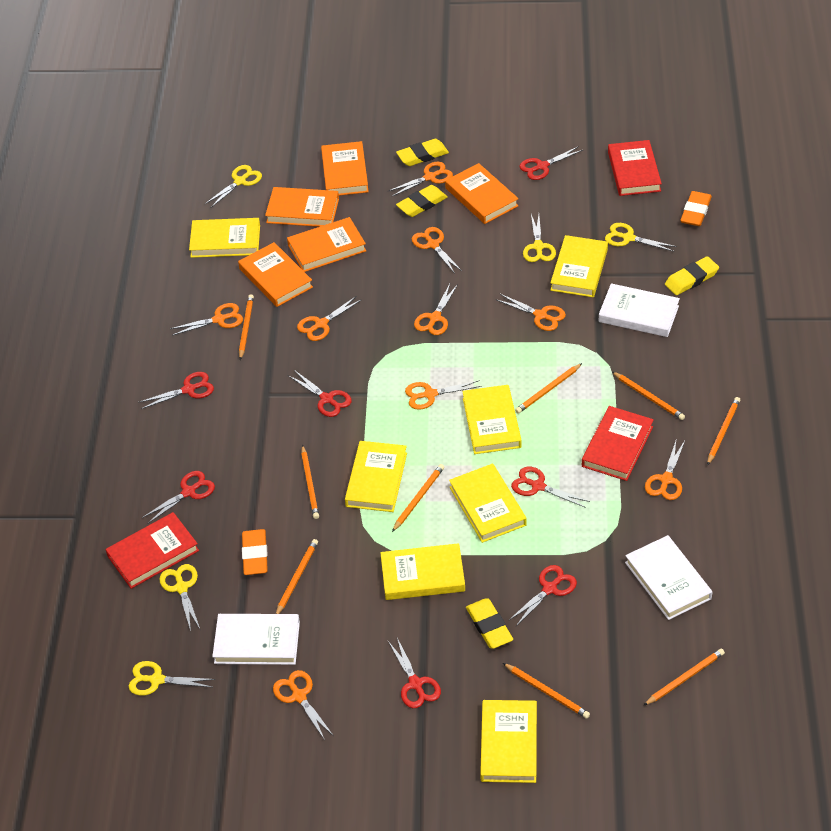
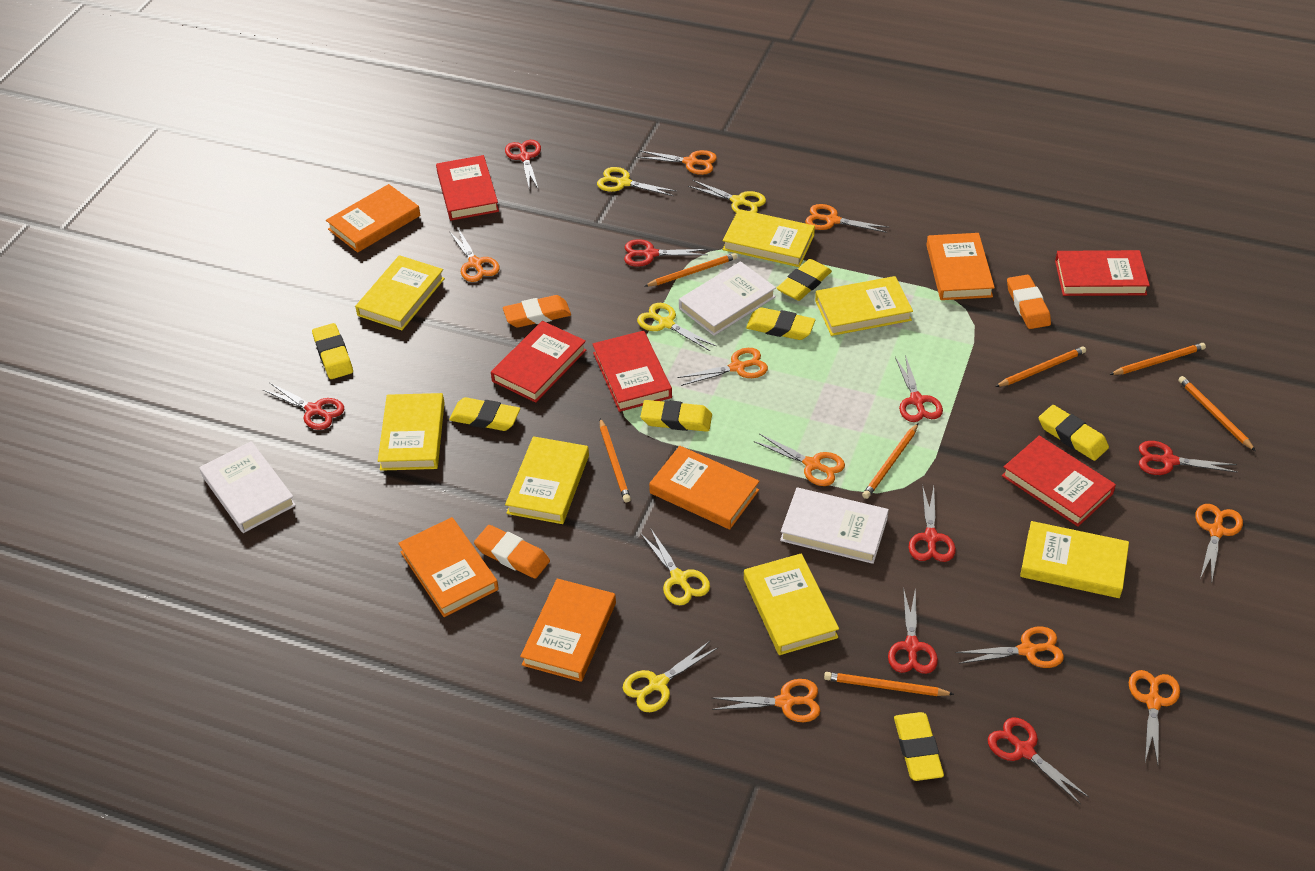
orange eraser: [242,529,268,575] [680,191,712,226] = 2 -> [474,525,550,579] [503,295,571,328] [1007,275,1051,329] = 3
orange pencil: [239,294,254,360] [276,539,318,614] [301,445,319,519] [392,464,444,532] [503,663,590,719] [515,363,582,413] [612,372,685,420] [643,649,725,706] [707,397,740,465] = 9 -> [600,418,631,502] [644,253,737,287] [824,672,954,696] [862,423,918,499] [995,346,1086,387] [1109,343,1206,375] [1178,376,1255,451] = 7
red book: [105,512,199,589] [582,406,654,481] [608,140,662,196] = 3 -> [436,155,499,221] [491,321,586,403] [592,331,672,412] [1002,436,1116,527] [1055,250,1150,296] = 5
red scissors: [138,372,214,409] [142,471,215,524] [288,370,352,417] [388,638,441,708] [508,565,577,626] [511,467,590,508] [519,146,583,180] = 7 -> [263,382,344,430] [505,140,541,190] [624,239,708,267] [888,587,938,674] [895,355,943,422] [909,485,956,562] [988,717,1089,804] [1139,441,1238,475] = 8
yellow eraser: [396,139,449,166] [396,185,448,217] [466,598,513,649] [665,256,719,295] = 4 -> [312,323,353,379] [449,397,520,431] [640,400,712,432] [746,307,815,340] [777,259,832,301] [894,712,944,781] [1038,405,1109,461] = 7

